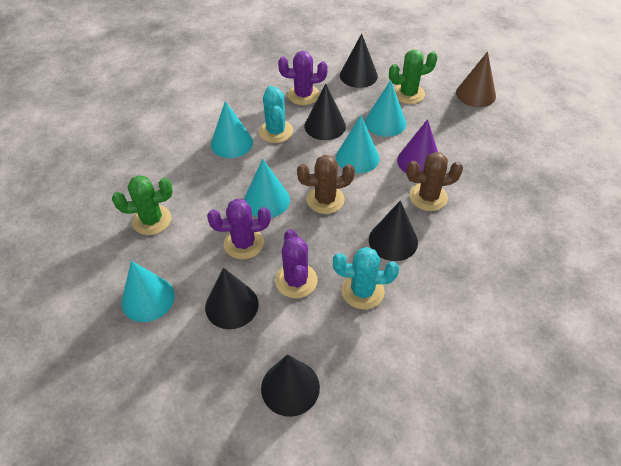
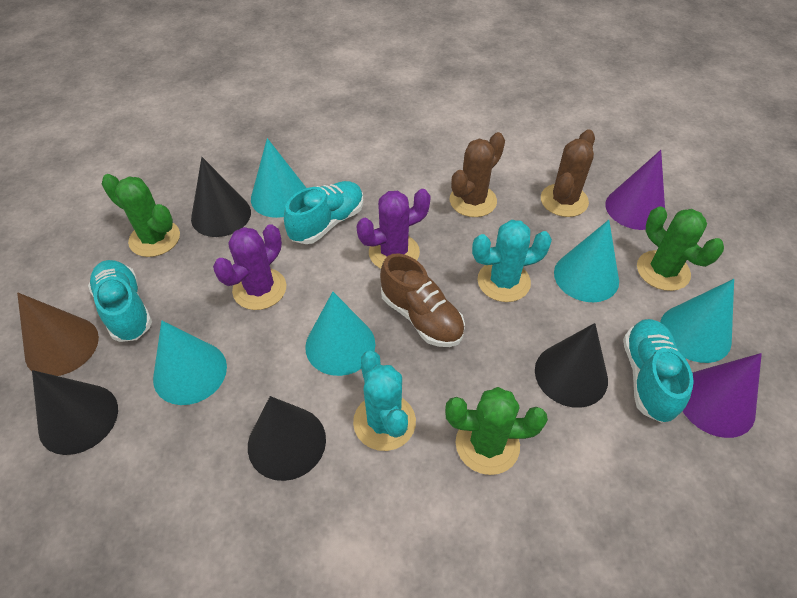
black cone: [205,268,259,329] [261,354,320,417] [305,84,346,140] [340,33,378,88] [369,200,418,261] = 5 -> [32,370,118,455] [191,157,251,237] [248,396,326,481] [535,323,608,408] = 4
brown shoe: none = 0 -> [380,253,465,347] = 1
green cactus: [112,175,173,235] [389,50,438,104] = 2 -> [102,174,180,257] [445,387,548,475] [637,206,724,291] = 3
purple cactus: [207,199,271,259] [275,229,318,298] [278,51,328,105] = 3 -> [213,224,286,310] [357,189,431,269] = 2
purple cone: [397,119,438,173] = 1 -> [605,150,665,230] [683,353,762,438] = 2
turquoise shoe: none = 0 -> [88,260,152,342] [284,181,363,244] [623,319,694,423] = 3

